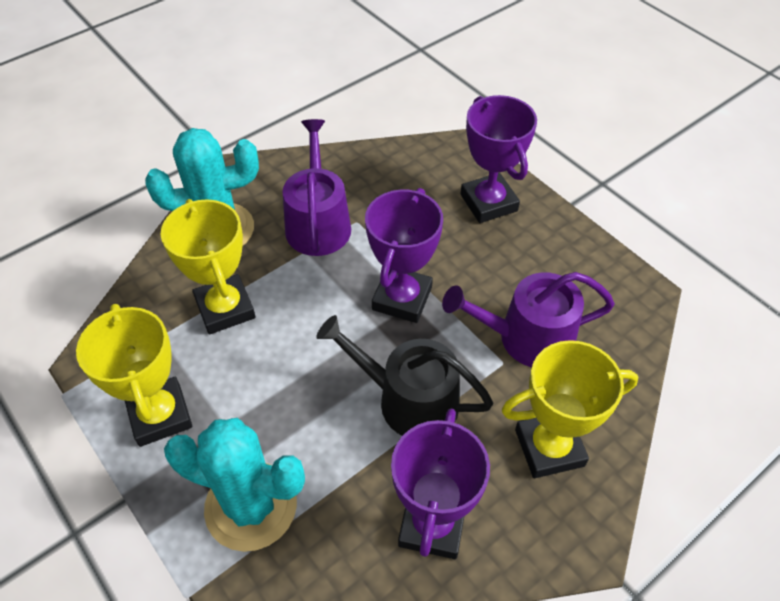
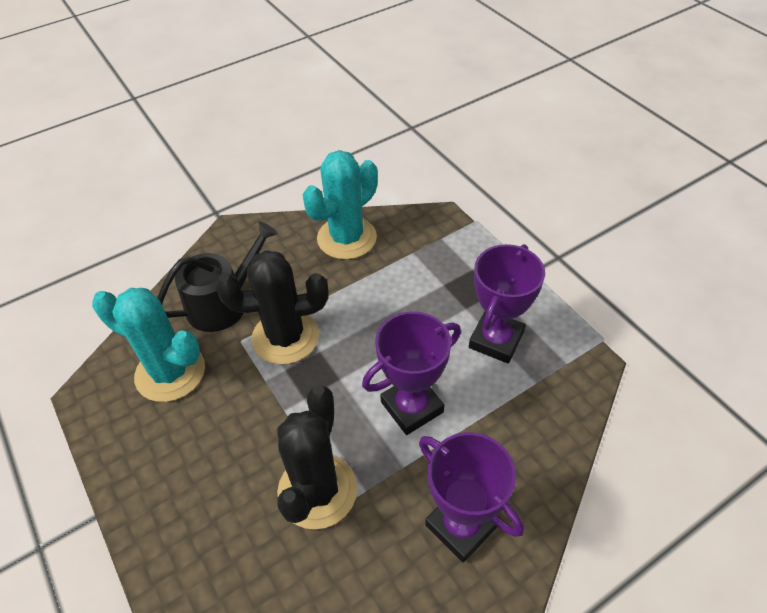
black cactus: none = 0 -> [216,250,328,365] [277,385,357,529] = 2
purple watering can: [282,119,351,256] [442,272,615,367] = 2 -> none = 0
yellow trophy: [76,304,192,447] [160,199,256,334] [502,340,638,478] = 3 -> none = 0

